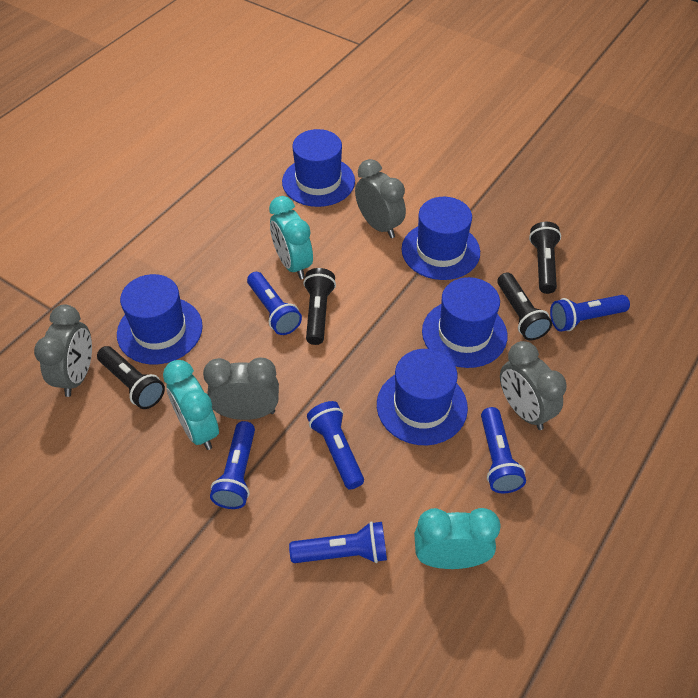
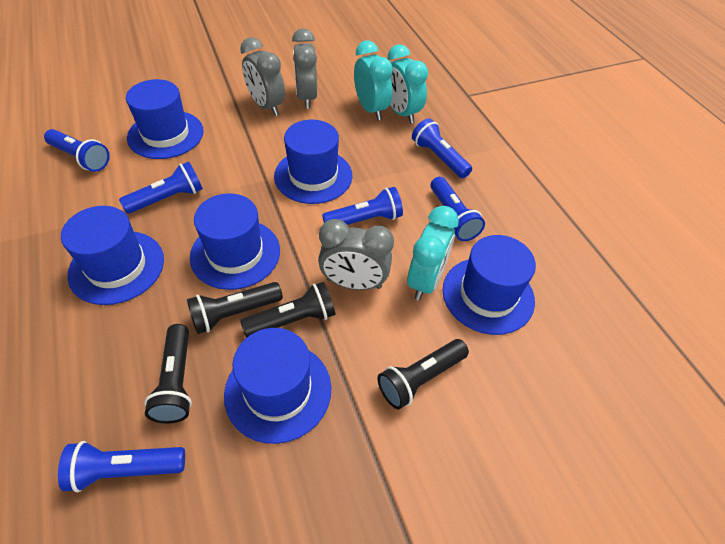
blue hat: [117,274,203,364] [282,129,355,207] [377,349,468,445] [402,197,480,280] [422,277,507,368] = 5 -> [61,206,164,305] [126,79,204,159] [190,193,280,290] [224,328,331,444] [274,120,352,204] [443,235,536,335] = 6
grey clock: [34,305,92,397] [203,357,279,420] [355,159,406,238] [500,341,567,430] = 4 -> [240,37,285,116] [292,28,317,109] [318,219,394,290] = 3

